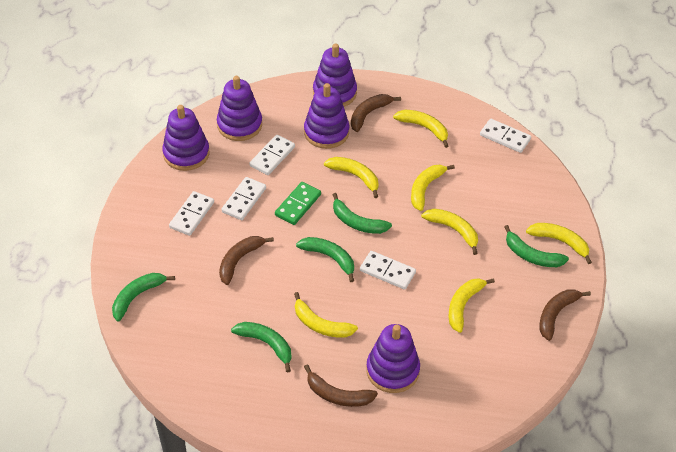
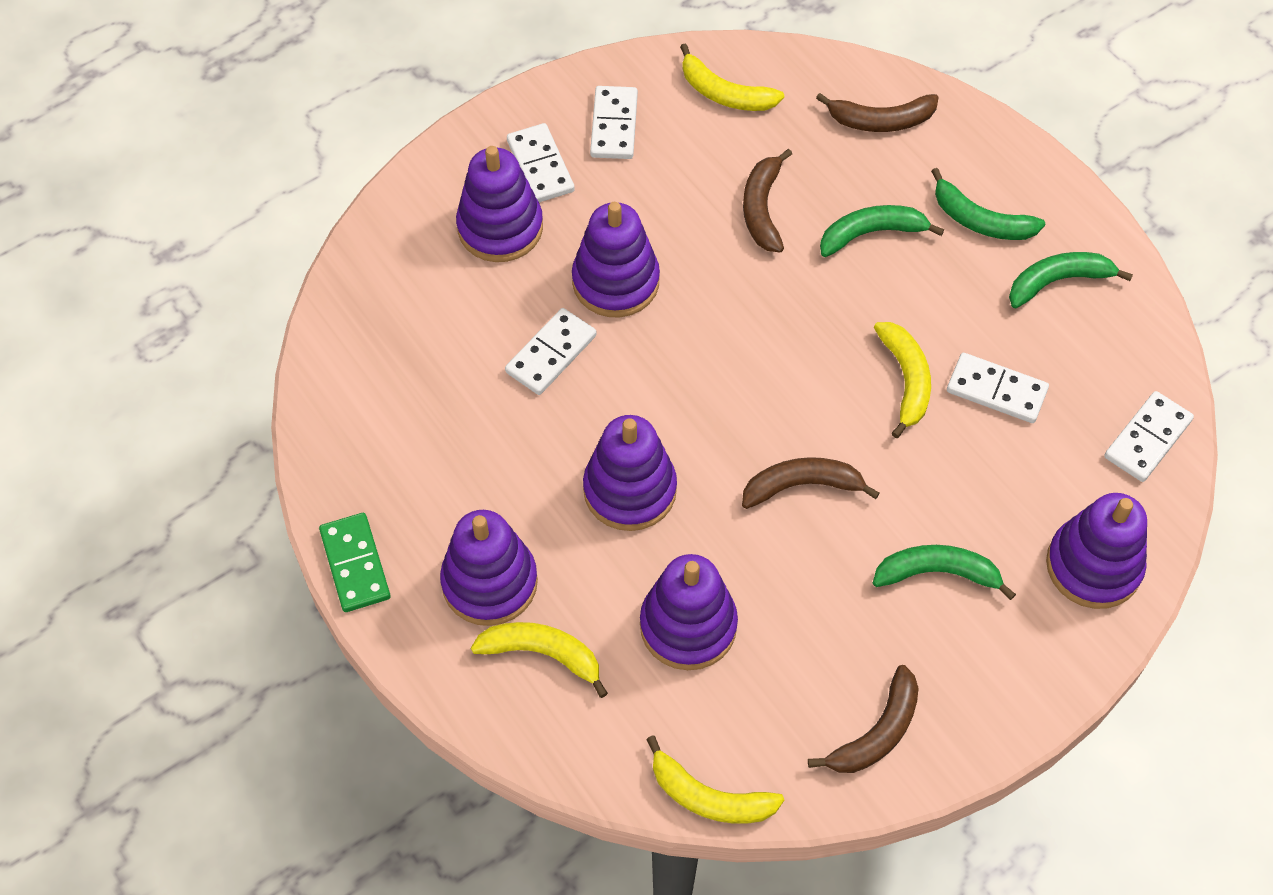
green banana: [112,273,175,322] [231,322,292,373] [296,237,354,282] [333,193,392,234] [504,225,569,267] = 5 -> [820,205,944,257] [873,545,1016,600] [931,168,1045,240] [1009,252,1133,308] = 4
purple stacking toy: [162,105,210,171] [217,76,262,141] [304,83,349,149] [313,44,357,107] [366,324,420,393] = 5 -> [440,510,538,626] [456,146,543,262] [572,202,660,317] [583,415,677,531] [640,554,738,670] [1046,493,1147,609] = 6
yellow banana: [294,292,358,338] [324,157,379,198] [393,110,448,148] [411,165,455,211] [421,209,478,255] [449,278,495,333] [526,223,592,264] = 7 -> [471,622,608,698] [646,735,784,824] [680,43,784,111] [874,322,931,438] = 4

